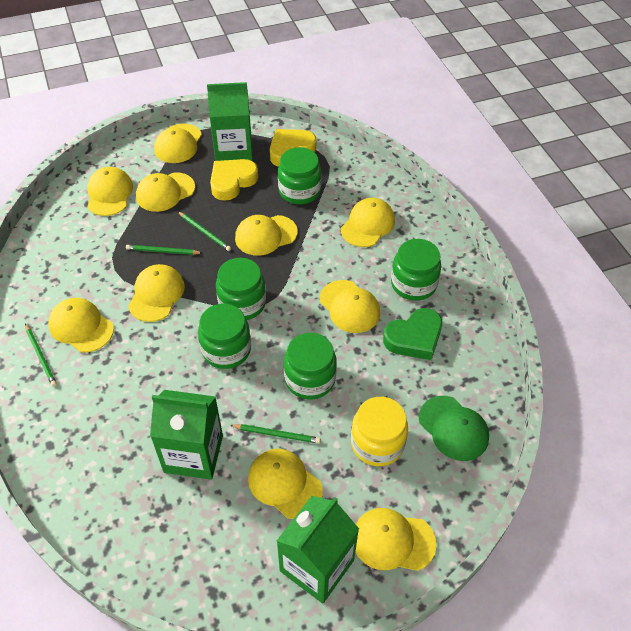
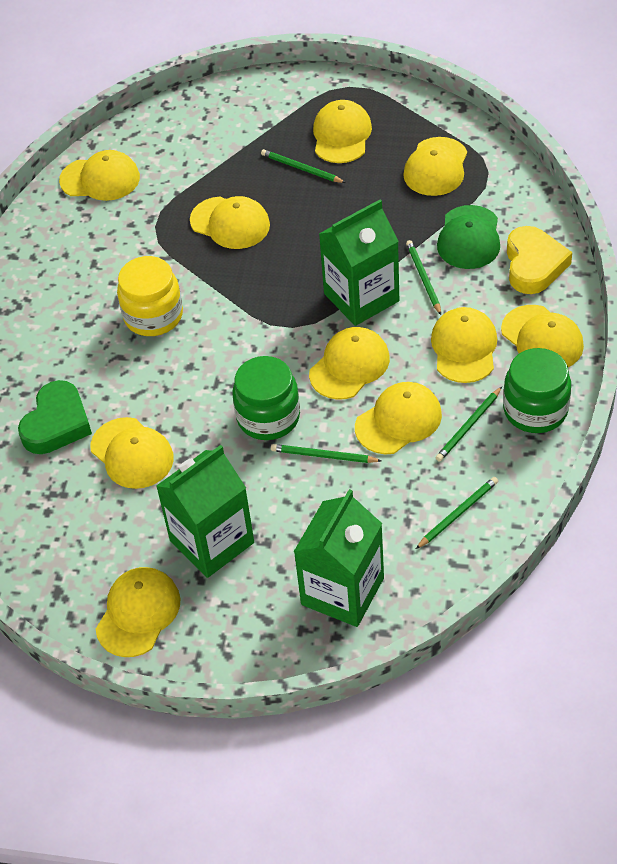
green jar: [198,303,251,369] [216,258,266,320] [278,147,321,204] [284,333,337,399] [391,239,441,301] = 5 -> [232,356,300,440] [503,348,571,433] = 2
green pencil: [25,324,57,387] [126,245,202,255] [178,212,231,251] [230,424,321,444] = 4 -> [261,149,346,183] [271,444,382,463] [406,240,441,315] [416,477,498,549] [436,387,502,462] = 5
yellow heart: [210,159,258,201] [270,129,317,167] = 2 -> [507,226,572,294] = 1

